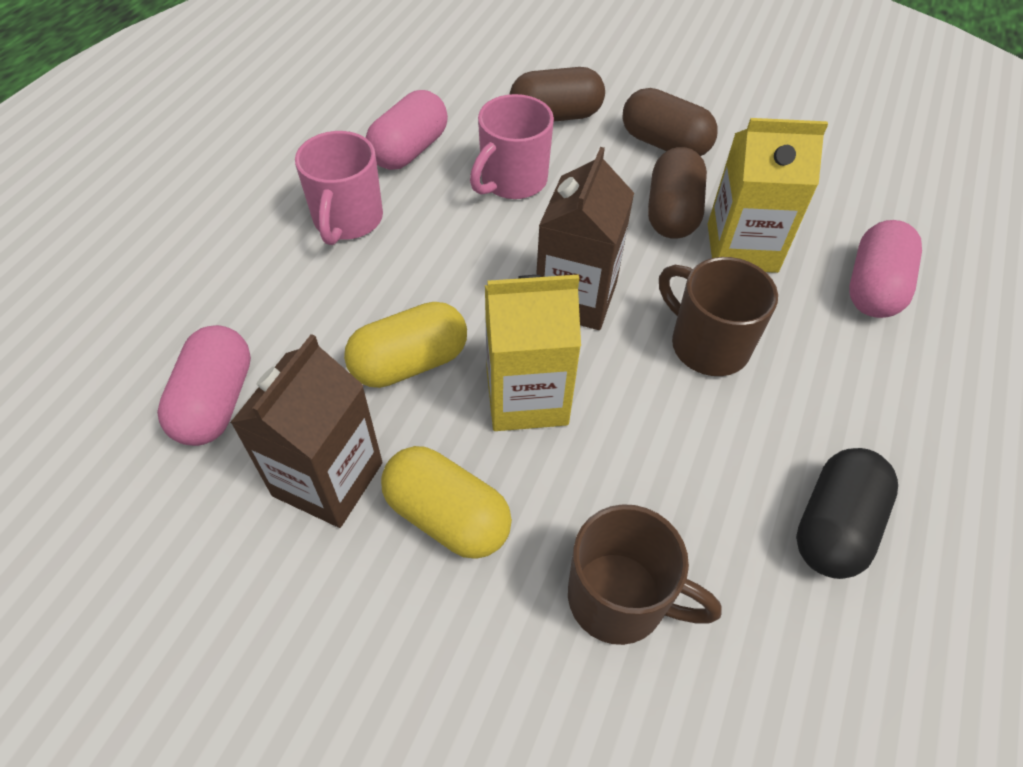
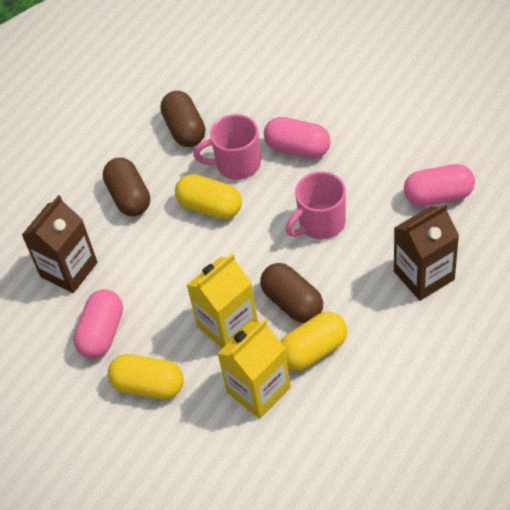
black capsule: [796,448,898,579] = 1 -> none = 0
brown mug: [568,504,722,645] [659,257,778,376] = 2 -> none = 0
yellow capsule: [344,302,467,388] [381,446,512,559] = 2 -> [108,354,184,399] [175,174,242,219] [280,311,347,371] = 3

